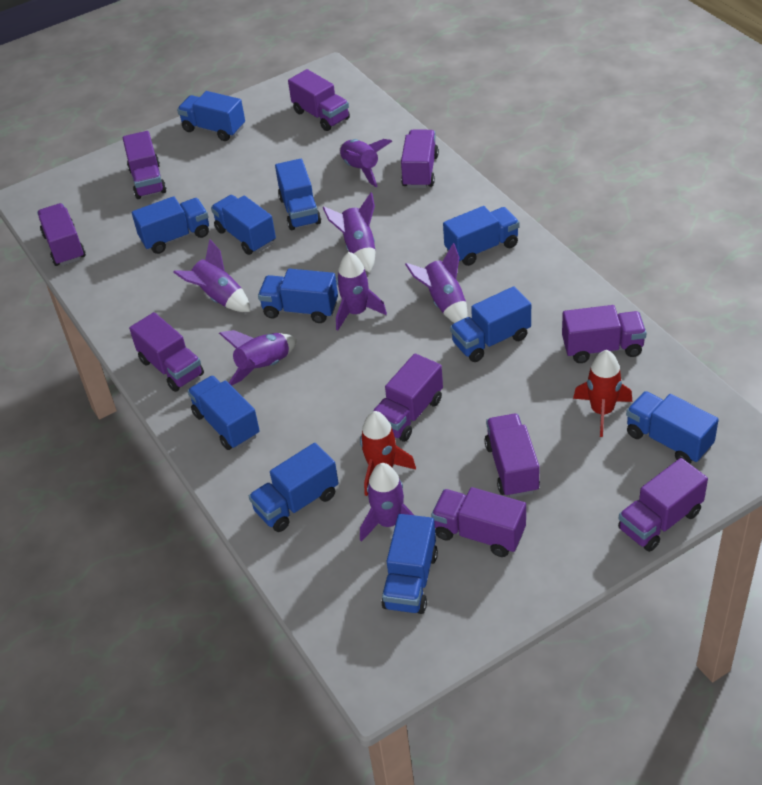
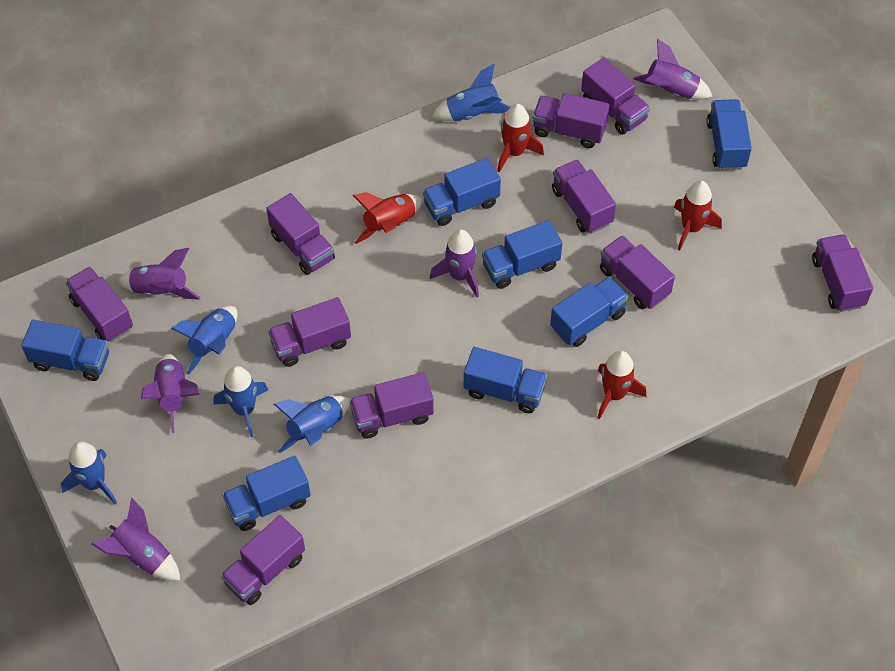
blue rocket: none = 0 -> [61,441,117,505] [171,306,238,375] [214,366,268,437] [274,396,350,453] [432,64,510,121] = 5
blue truck: [132,196,209,254] [177,91,245,141] [188,376,260,450] [211,195,276,255] [249,443,339,532] [258,269,338,323] [275,159,321,230] [381,514,438,614] [443,206,520,266] [450,286,531,362] [626,391,719,464] = 11 -> [21,320,109,381] [222,456,311,531] [423,158,501,226] [464,347,547,413] [482,220,562,289] [550,277,628,347] [707,99,752,170] = 7
purple rocket: [173,239,250,312] [219,330,297,386] [323,192,376,273] [336,252,387,330] [340,139,392,187] [360,463,414,542] [405,243,468,323] = 7 -> [91,498,180,581] [118,248,201,300] [141,354,200,433] [430,229,479,297] [633,39,713,100] = 5
red rocket: [360,411,416,496] [573,350,632,437] = 2 -> [352,192,422,244] [497,104,544,172] [597,351,646,419] [674,181,722,250] = 4

